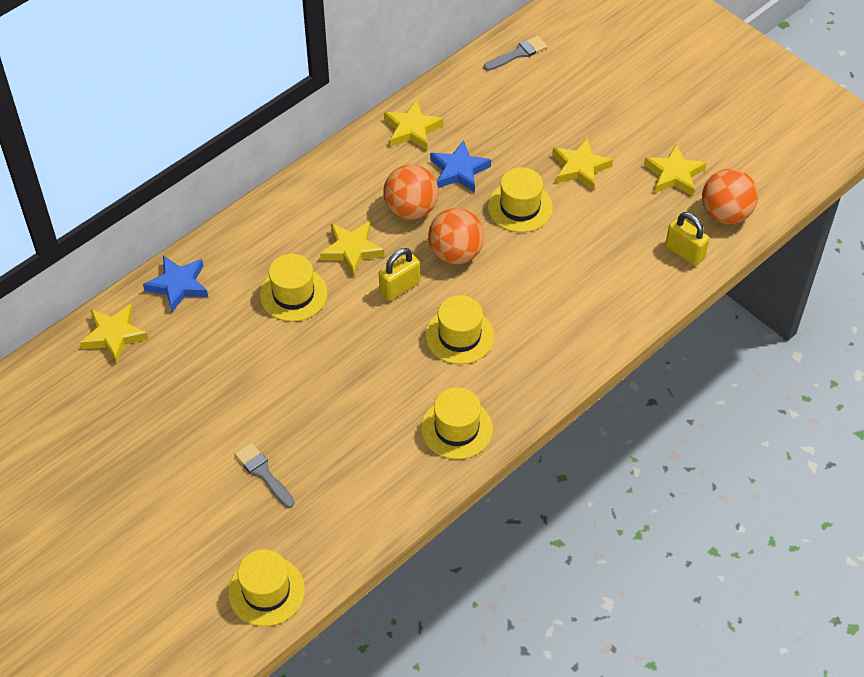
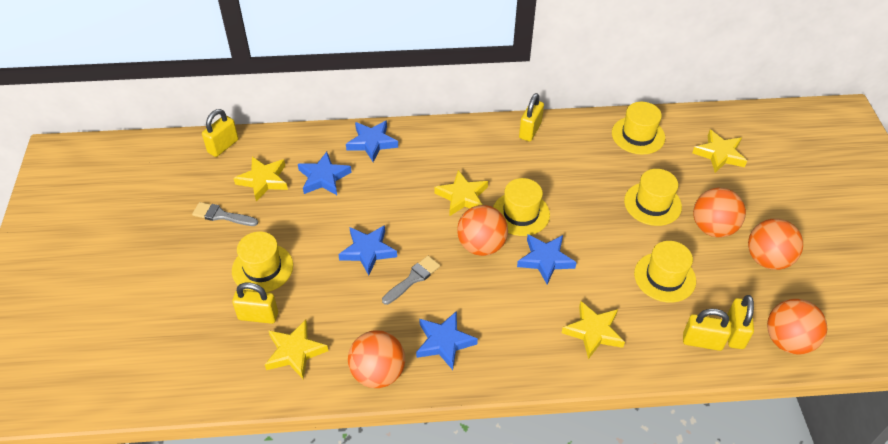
blue star: [143,256,208,313] [430,140,491,193] = 2 -> [298,152,352,195] [338,225,397,275] [346,120,398,162] [416,311,478,370] [517,234,577,285] = 5
orange ball: [383,164,439,220] [428,208,484,264] [702,169,758,224] = 3 -> [348,330,405,388] [457,205,508,256] [693,188,746,237] [748,218,803,270] [767,299,827,355] = 5
yellow padlock: [379,248,420,301] [665,212,709,266] = 2 -> [202,109,238,157] [232,282,278,324] [519,93,544,141] [683,309,731,351] [727,295,754,349] = 5

